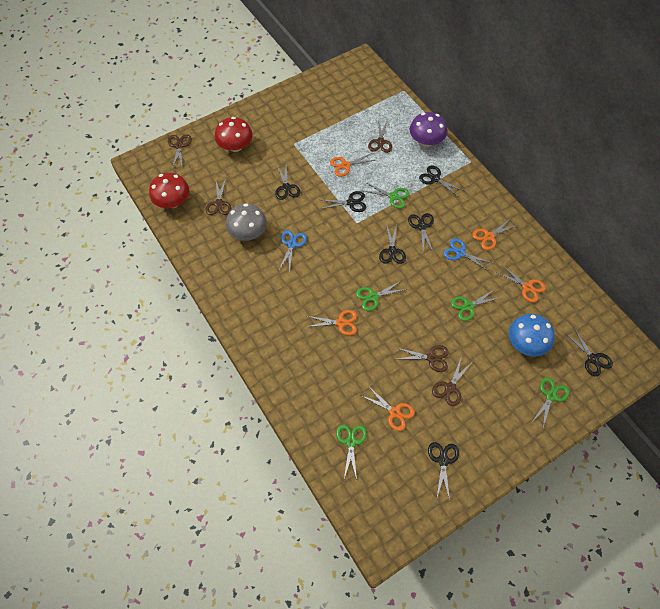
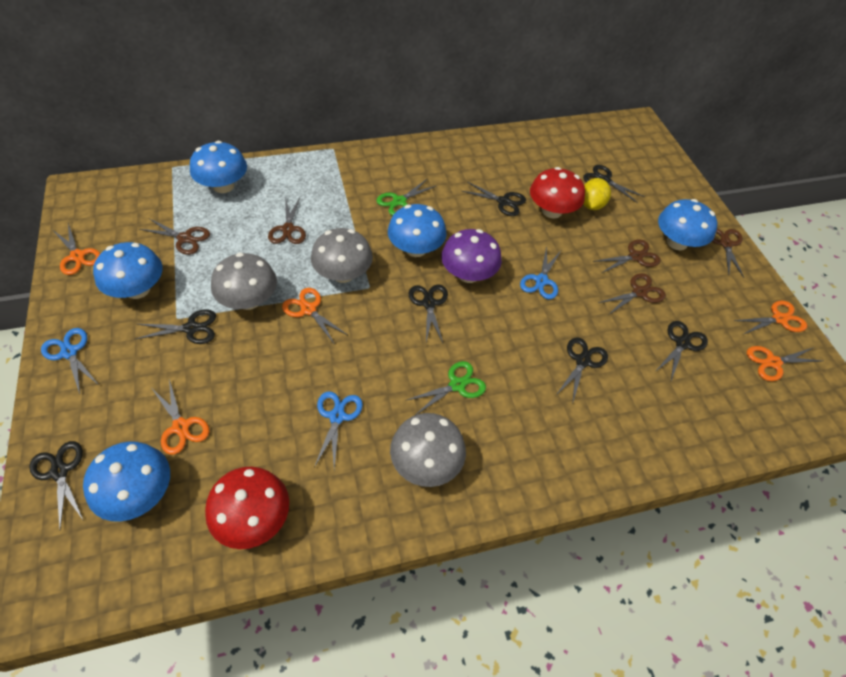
blue mushroom: [509,314,555,357] = 1 -> [83,441,170,522] [93,242,163,299] [190,141,247,193] [388,204,447,257] [658,199,717,250] = 5
blue scissors: [278,230,307,273] [443,238,492,270] = 2 -> [41,328,100,394] [314,391,363,469] [520,246,561,299] = 3
green scissors: [336,424,367,480] [356,281,407,311] [364,183,410,209] [451,289,499,321] [531,377,569,427] = 5 -> [376,179,436,216] [405,361,486,415] = 2
grey mushroom: [226,203,267,241] = 1 -> [211,253,277,310] [311,228,373,283] [390,413,466,487] = 3
yellow lemon: none = 0 -> [583,178,611,210] = 1

